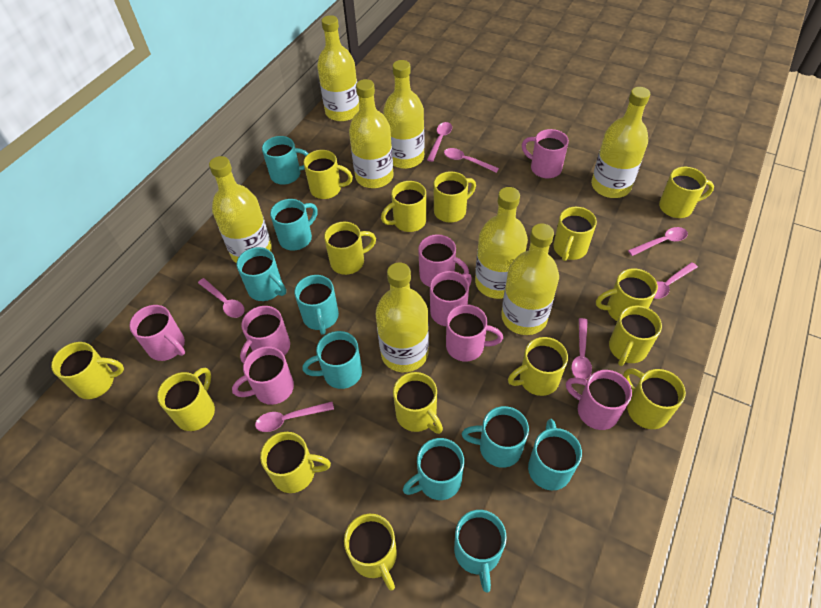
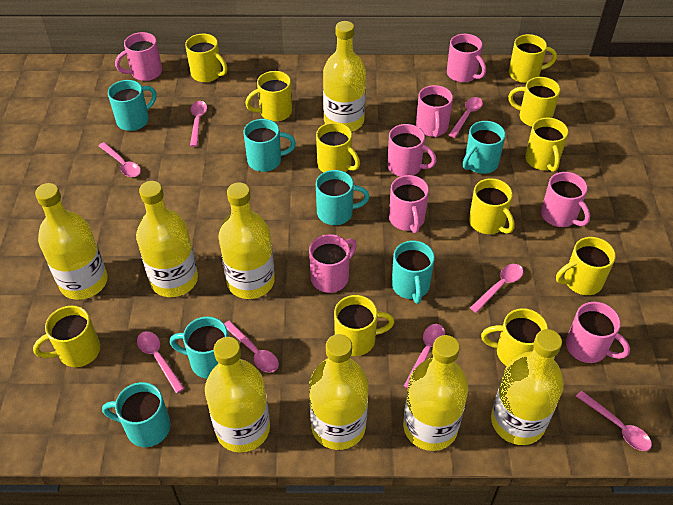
pink spoon: [198,278,245,318] [255,402,334,432] [427,122,452,162] [444,148,499,173] [571,318,592,380] [628,227,688,256] [654,262,698,299] = 7 -> [98,142,141,177] [137,331,185,393] [190,101,207,147] [224,321,279,373] [404,324,445,388] [449,97,483,138] [470,264,523,313] [576,391,652,451] = 8
turquoise mug: [237,247,286,301] [262,136,309,185] [270,199,317,251] [294,275,339,335] [302,331,362,389] [403,438,464,500] [454,510,507,593] [462,406,529,468] [528,419,582,490] = 9 -> [102,382,171,447] [108,80,156,131] [169,317,228,379] [243,119,296,172] [316,170,369,225] [392,241,435,304] [463,121,506,174] = 7
yellow mug: [51,342,124,399] [157,368,215,431] [260,432,331,493] [303,150,353,199] [324,222,376,275] [344,514,397,591] [381,181,426,232] [393,372,443,434] [433,171,476,223] [508,337,568,396] [553,207,597,261] [596,268,658,321] [609,306,662,366] [624,368,686,429] [659,167,714,218] = 15 -> [33,306,100,367] [185,34,228,82] [245,71,292,121] [316,122,360,173] [334,295,394,356] [469,178,515,234] [481,308,548,366] [508,77,560,127] [509,34,557,83] [525,118,568,172] [556,237,616,295] = 11

